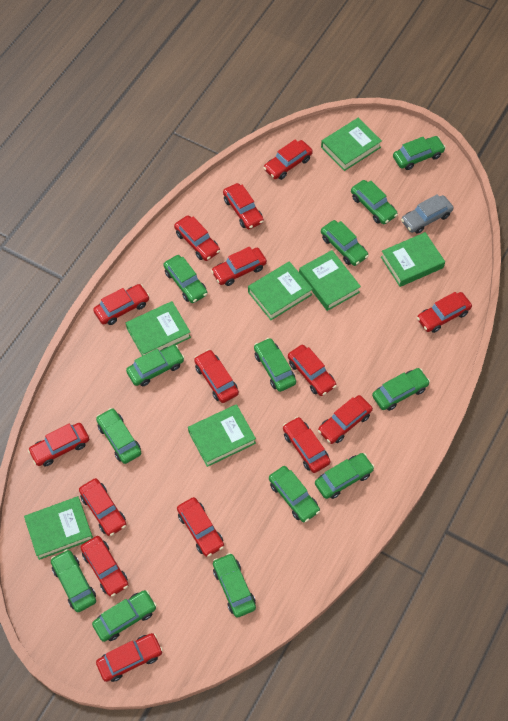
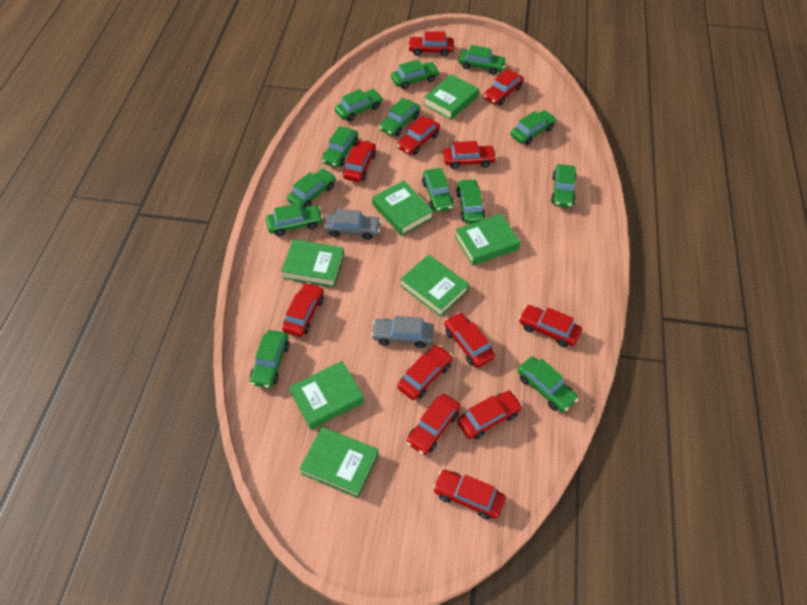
grey car: [401,194,453,234] = 1 -> [324,209,381,240] [371,316,434,348] = 2
red car: [28,423,89,466] [79,478,126,536] [80,536,128,597] [93,284,150,325] [96,633,163,682] [174,215,220,261] [177,497,224,557] [194,349,239,403] [211,247,267,286] [223,183,264,229] [263,139,313,180] [283,417,331,473] [288,345,337,396] [318,395,373,444] [417,292,472,333] = 15 -> [282,282,324,337] [343,140,376,182] [397,116,440,155] [397,345,453,400] [407,394,461,455] [408,31,454,56] [433,470,506,519] [443,141,497,169] [444,312,495,368] [457,390,523,439] [483,69,524,105] [519,305,582,347] = 12

